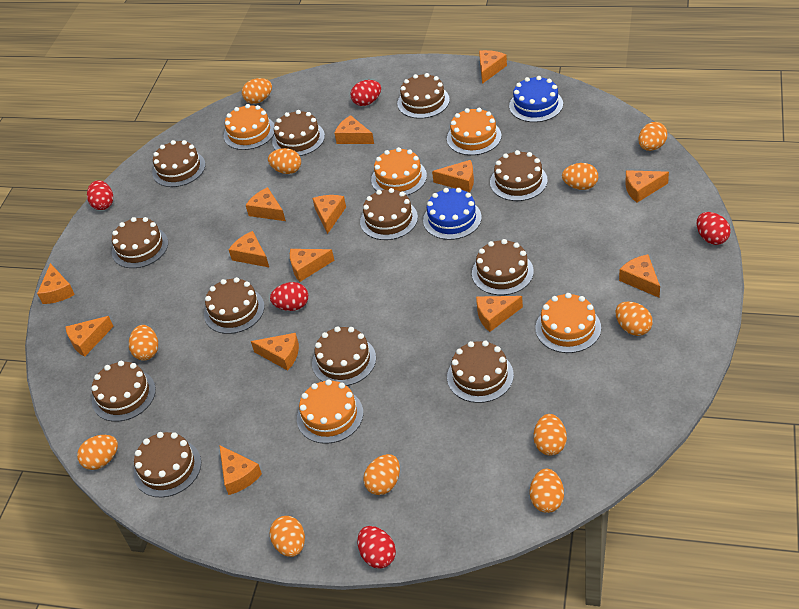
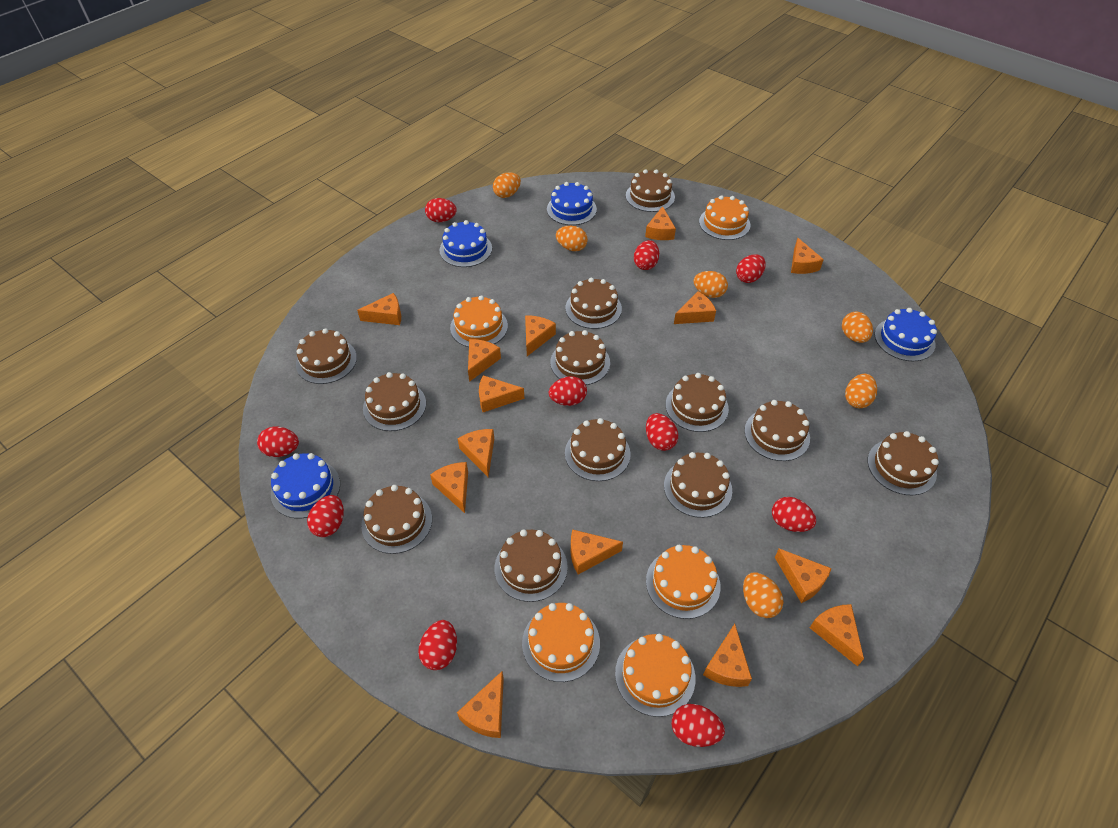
blue cake: [423,188,482,240] [509,76,563,122] = 2 -> [271,453,340,518] [439,220,492,267] [547,182,597,225] [875,308,937,361] = 4
orange egg: [77,435,118,470] [129,325,158,360] [242,78,272,104] [268,148,301,174] [270,516,305,557] [363,454,400,495] [530,469,564,513] [534,414,567,456] [562,163,598,190] [616,302,653,336] [638,122,668,151] = 11 -> [493,172,521,198] [556,226,588,251] [693,271,728,298] [743,573,783,618] [842,312,873,343] [845,374,877,408] = 6
red egg: [87,180,113,210] [270,282,308,311] [351,80,381,106] [358,526,396,569] [697,212,731,245] = 5 -> [257,427,299,457] [307,495,344,537] [418,620,457,670] [425,198,457,222] [549,376,587,406] [634,240,659,270] [646,413,678,451] [672,704,725,747] [736,254,766,283] [772,497,816,532] = 10

